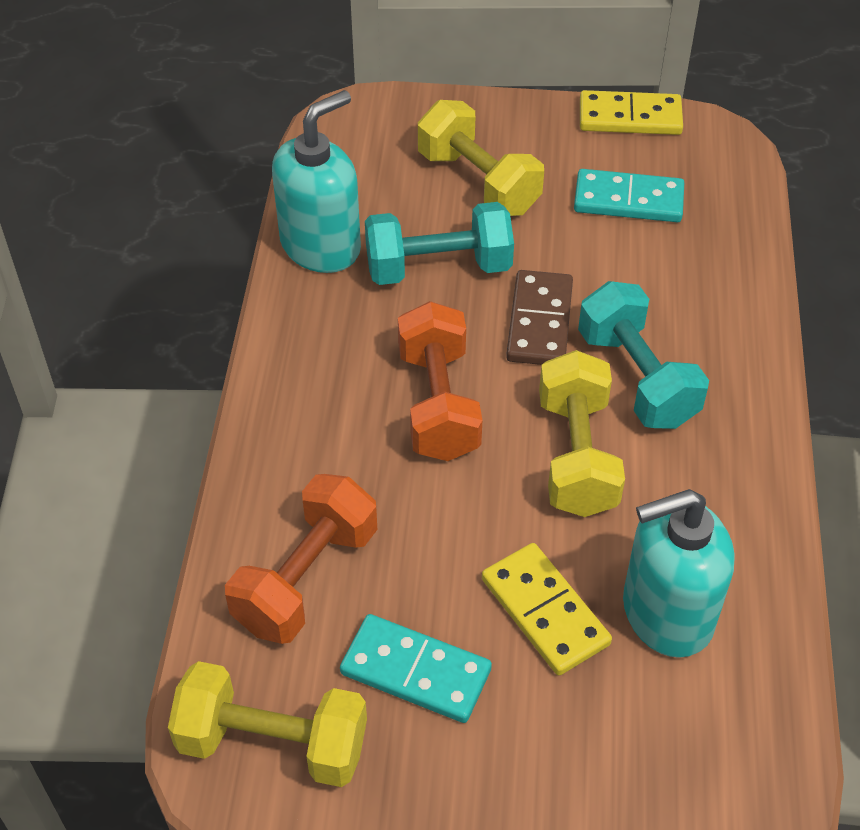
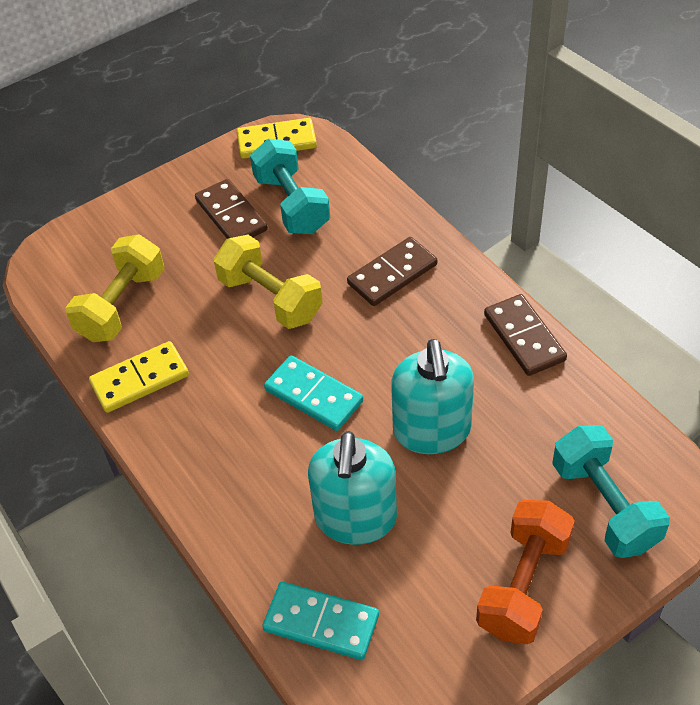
brown domino: [506,270,573,365] = 1 -> [195,179,268,239] [347,237,437,306] [484,294,567,376] = 3
orange dumbbell: [225,474,377,644] [398,301,482,461] = 2 -> [476,500,575,644] = 1
yellow dumbbell: [168,661,367,787] [418,100,544,216] [539,350,625,517] = 3 -> [65,234,165,342] [214,235,323,329] = 2

